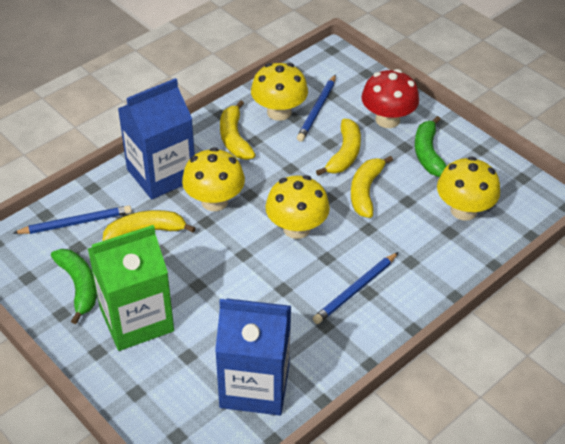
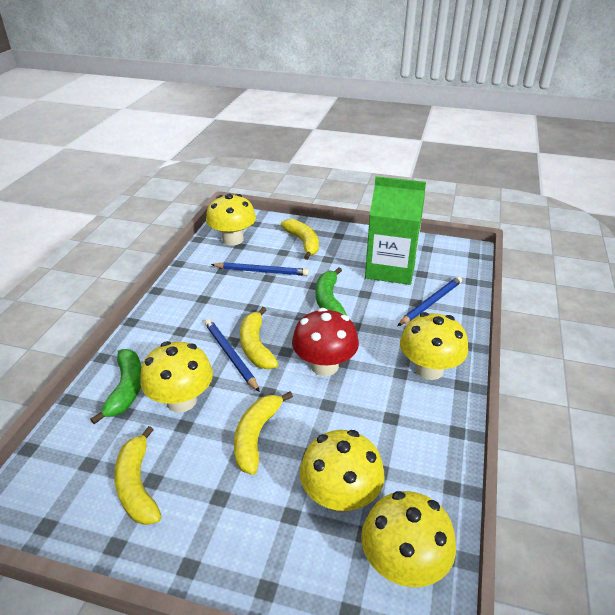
blue carton: [118,78,195,199] [215,298,291,415] = 2 -> none = 0
yellow mushroom: [182,147,245,211] [251,63,308,121] [265,175,330,239] [437,157,500,220] = 4 -> [140,341,213,413] [206,194,256,245] [300,430,385,513] [361,491,456,587] [400,312,468,380] = 5

